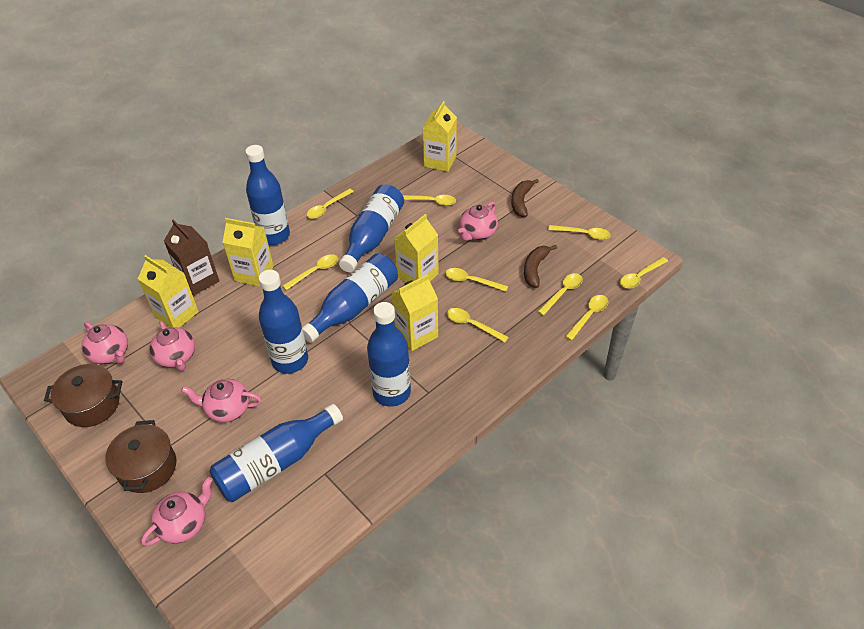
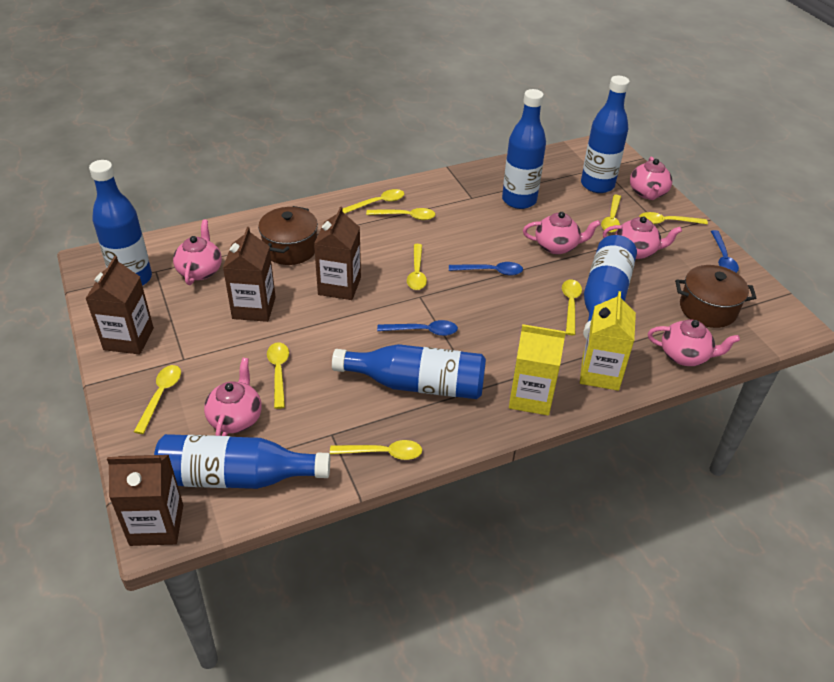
blue spoon: none = 0 -> [377,320,458,336] [449,262,523,275] [711,230,739,273] = 3
brown banana: [511,179,539,217] [524,245,557,288] = 2 -> none = 0
brown carton: [164,219,219,296] = 1 -> [85,256,154,354] [107,455,183,546] [223,227,276,322] [314,206,361,300] = 4
pink teapot: [82,322,128,364] [141,477,213,546] [149,321,195,371] [181,379,262,422] [458,201,498,241] = 5 -> [173,220,222,285] [204,358,262,436] [523,212,601,254] [603,216,682,259] [630,157,672,200] [648,319,740,366] = 6
yellow carton: [138,255,199,328] [223,218,274,287] [391,274,438,351] [394,214,439,282] [423,101,457,172] = 5 -> [509,324,566,415] [580,291,636,391] = 2

